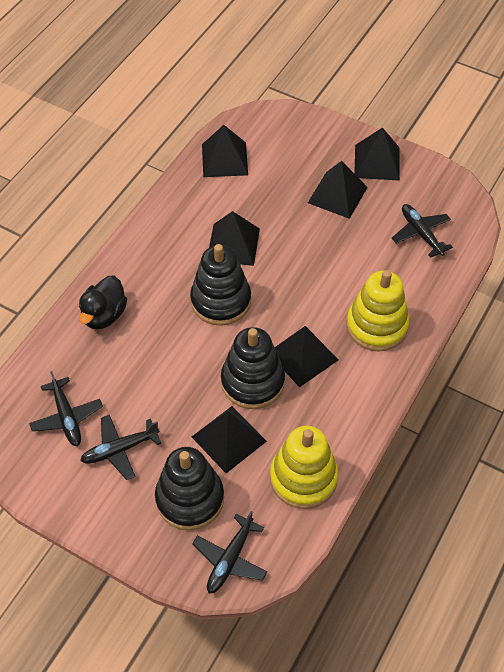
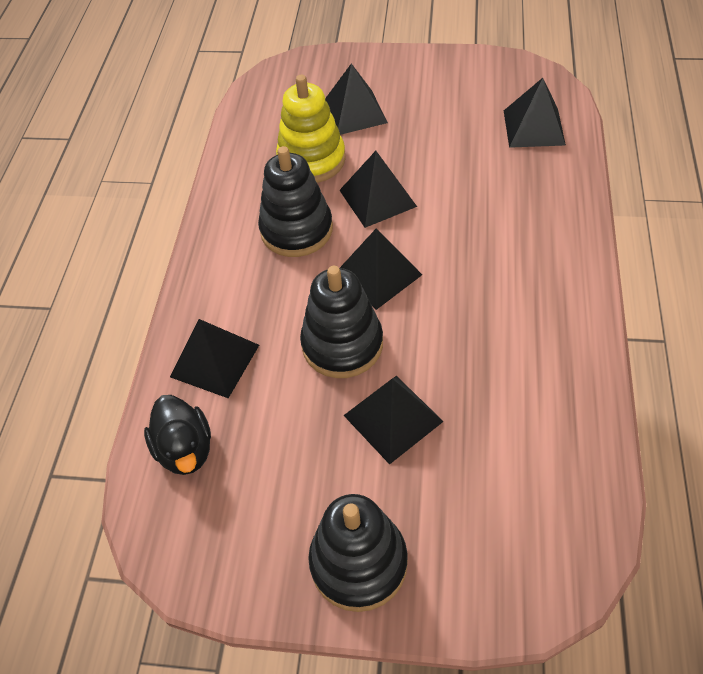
black plane: [29,371,103,446] [80,414,161,480] [192,511,267,594] [392,204,453,258] = 4 -> none = 0
yellow stacking toy: [270,426,338,509] [346,270,409,352] = 2 -> [276,75,346,183] = 1

